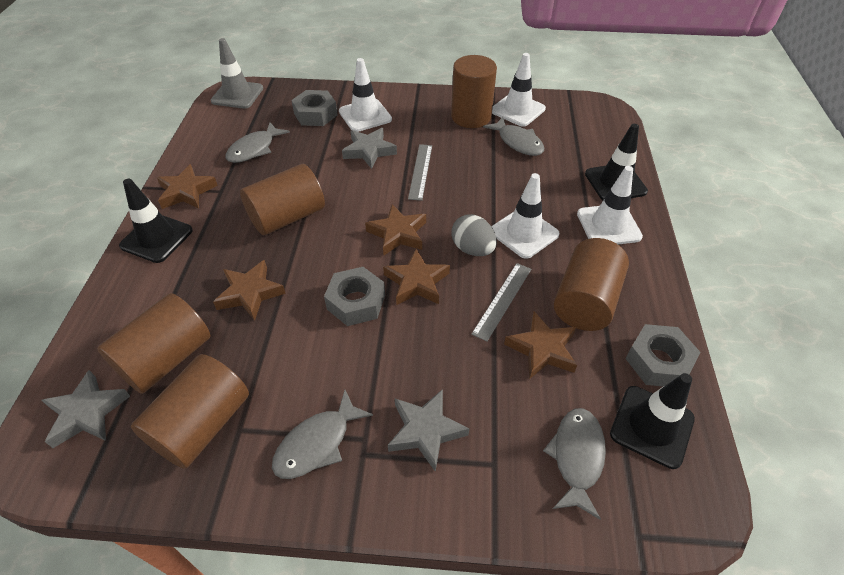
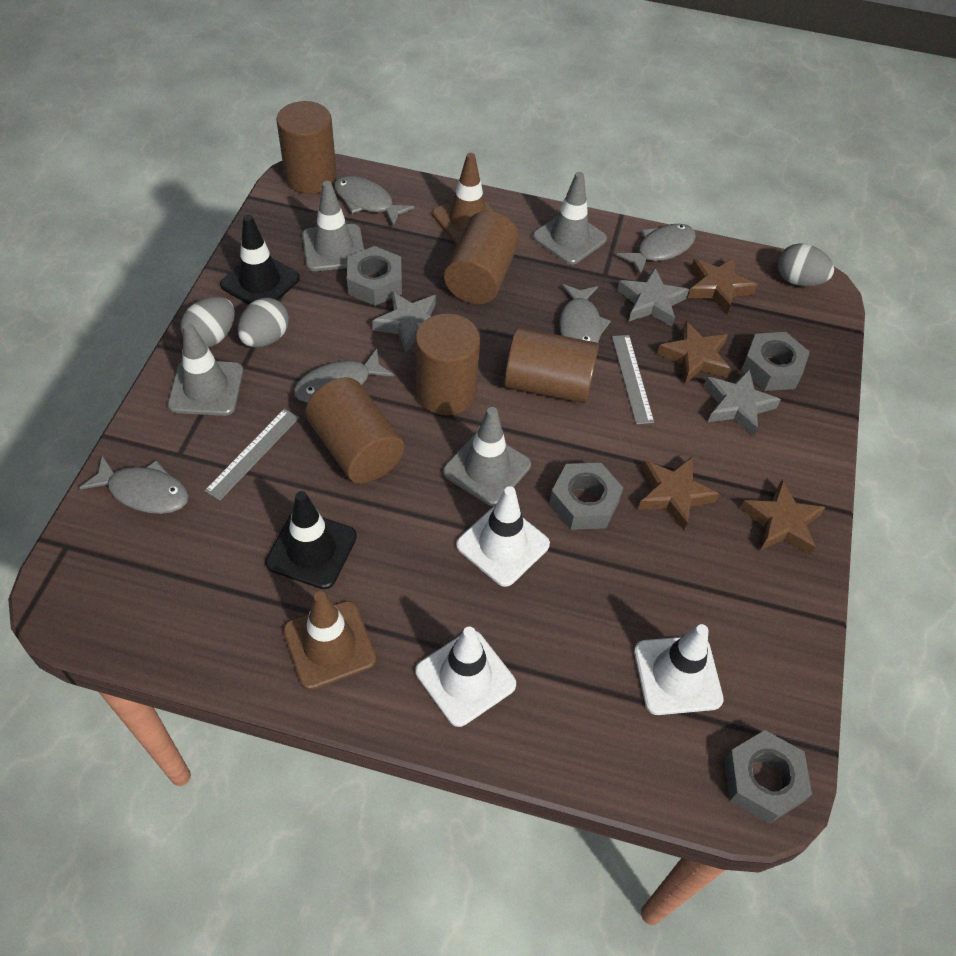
black traffic cone: [119,179,193,263] [585,124,648,200] [610,373,695,469] = 3 -> [220,215,300,305] [265,491,357,589] = 2
brown star: [157,164,218,209] [213,260,286,321] [365,204,426,255] [383,249,450,305] [504,311,577,379] = 5 -> [638,457,719,530] [657,321,730,384] [688,257,758,314] [740,480,825,555] = 4
brown traffic cone: none = 0 -> [283,591,376,690] [432,153,495,244] = 2
grey egg: [451,214,497,256] = 1 -> [180,296,235,347] [237,298,289,348] [778,243,834,287] = 3
grey fish: [226,122,290,163] [272,390,373,479] [483,117,544,156] [543,408,606,519] = 4 -> [79,456,189,514] [294,349,394,403] [334,175,415,226] [559,284,611,343] [617,224,696,276] = 5
grey nut: [291,90,337,126] [324,267,385,326] [625,324,701,386] = 3 -> [347,246,402,306] [549,463,623,530] [724,730,812,824] [741,332,810,391] = 4
grey traffic cone: [211,38,263,109] = 1 -> [168,323,243,416] [302,181,364,271] [443,407,531,506] [533,172,607,265] = 4
white traffic cone: [339,58,392,132] [492,53,546,127] [492,173,559,259] [577,166,643,244] = 4 -> [415,627,516,727] [456,486,550,587] [634,624,724,715] = 3

